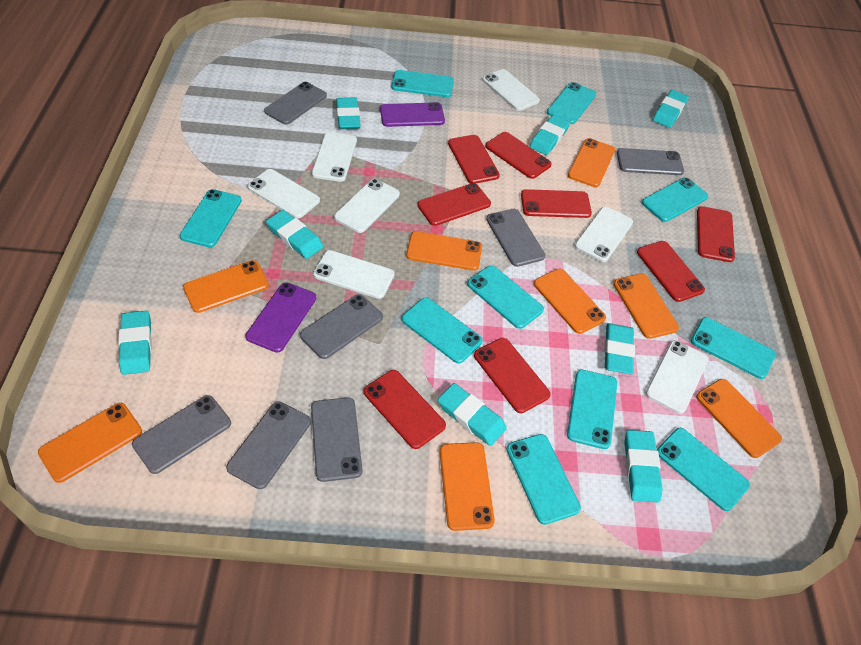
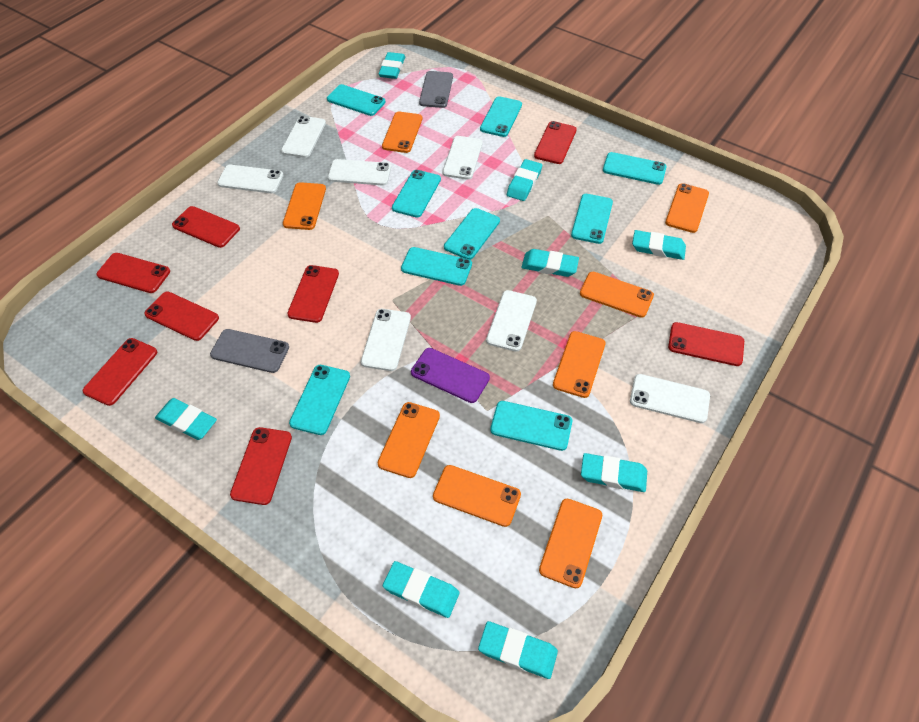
grey phone: [132,395,231,474] [226,401,311,489] [264,82,327,125] [300,294,383,359] [311,398,362,482] [486,209,545,267] [617,148,684,175] = 7 -> [210,329,289,373] [419,71,453,108] = 2
purple phone: [245,282,316,353] [380,102,445,127] = 2 -> [411,348,490,403] = 1
turquoise phone: [180,189,242,247] [392,70,454,97] [402,298,483,364] [467,265,544,329] [506,434,581,525] [547,82,596,124] [567,370,617,449] [642,178,708,222] [657,428,750,511] [691,317,775,379] = 10 -> [289,365,350,435] [327,84,386,116] [392,170,441,218] [401,247,472,286] [444,208,500,260] [480,96,522,137] [490,401,572,451] [571,194,613,244] [603,152,667,185] = 9

